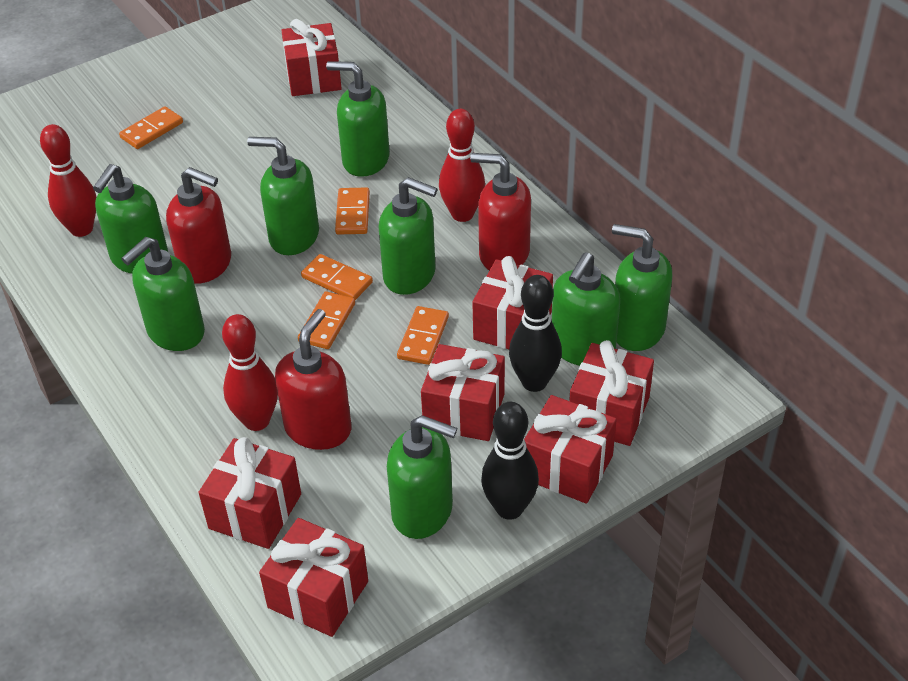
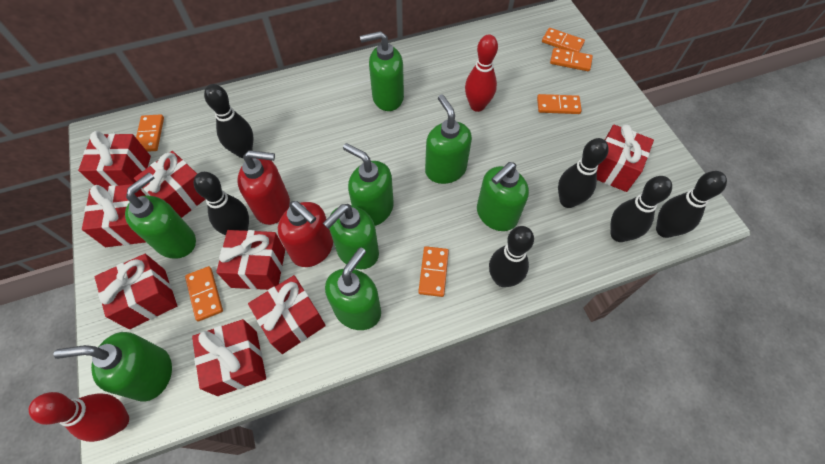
black bowling pin: [481,402,539,520] [509,275,562,392] = 2 -> [193,172,249,235] [204,84,254,158] [489,226,534,287] [558,138,609,208] [610,176,672,242] [656,171,727,238] = 6
orange domino: [119,106,183,149] [298,291,355,349] [301,254,373,300] [335,187,370,235] [397,306,449,365] = 5 -> [136,114,164,152] [185,266,223,321] [418,246,449,297] [537,94,582,114] [542,28,585,52] [550,48,593,71] = 6
red bowling pin: [40,124,97,237] [222,314,278,431] [439,109,485,222] = 3 -> [29,392,129,442] [465,35,498,112] = 2
red gift: [198,437,301,549] [259,518,368,637] [281,19,342,96] [421,344,505,441] [472,256,553,349] [524,395,617,504] [569,340,654,446] = 7 -> [78,131,151,190] [82,184,146,247] [95,254,177,329] [134,151,205,218] [192,319,266,396] [216,230,285,290] [248,275,326,354] [597,124,654,192] = 8
red soap dispenser: [166,167,231,284] [275,309,351,450] [470,153,531,270] = 3 -> [237,150,290,225] [278,201,333,267] = 2

